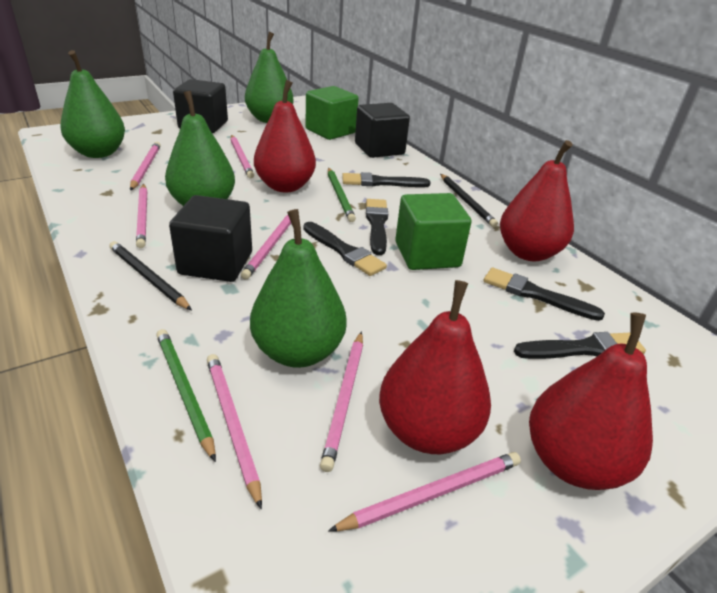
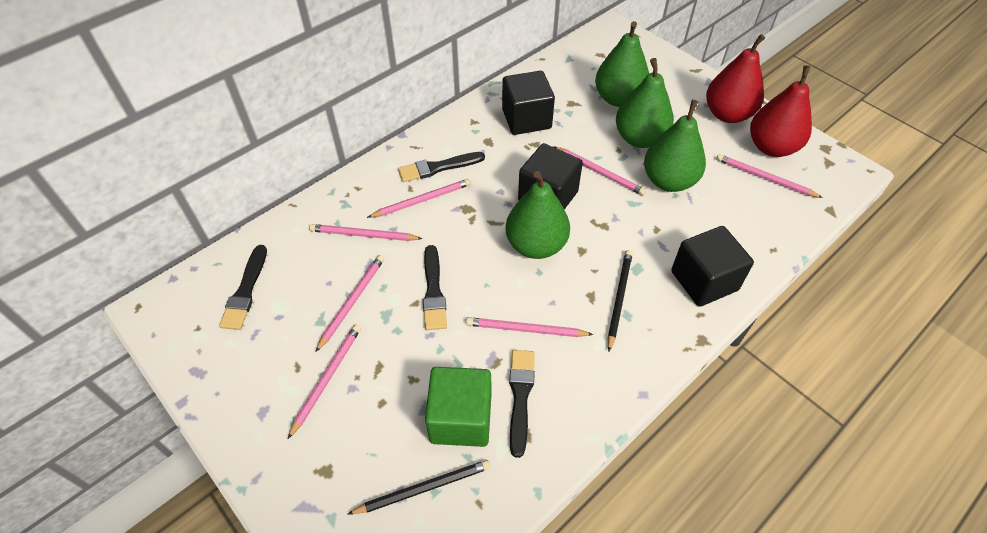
black brush: [303,222,387,276] [342,172,431,187] [366,199,388,255] [483,268,605,321] [514,332,646,359] = 5 -> [219,245,267,330] [398,152,485,182] [423,245,447,330] [509,350,535,458] = 4
green cube: [306,86,359,140] [395,193,471,270] = 2 -> [425,367,491,447] = 1
green pencil: [156,329,216,462] [328,168,356,222] = 2 -> none = 0
red pear: [254,80,316,192] [379,280,491,454] [500,140,574,261] [529,312,653,490] = 4 -> [706,34,765,123] [750,65,812,157] = 2

